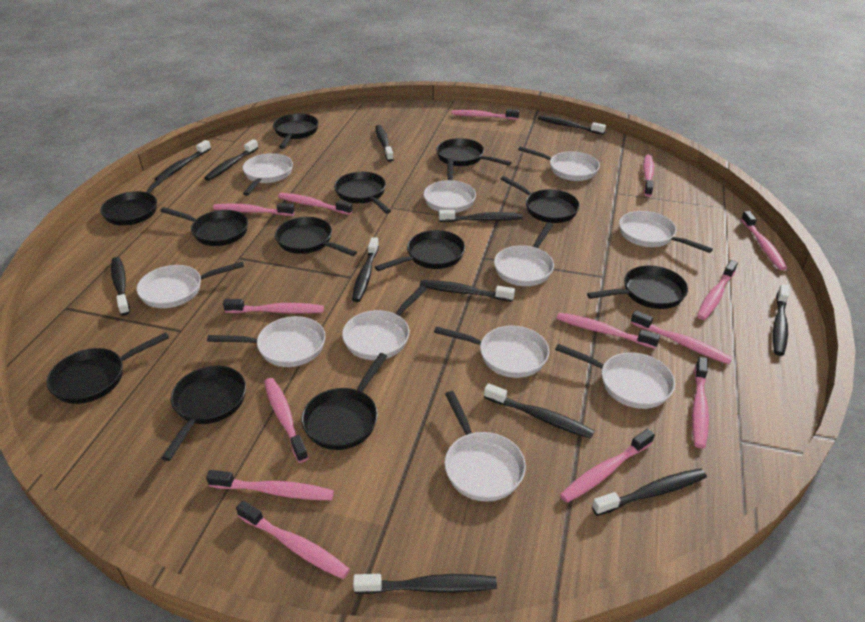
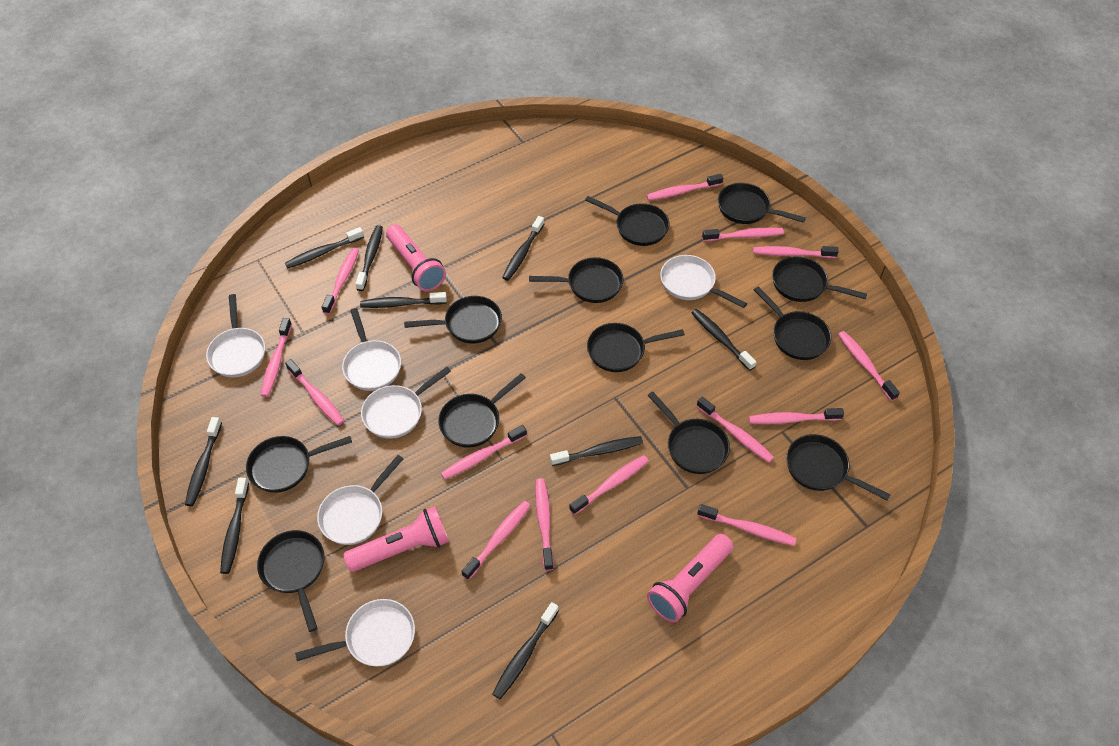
black toothbrush: [111,257,130,316] [155,140,211,180] [204,139,258,181] [352,237,379,302] [353,574,497,594] [375,125,394,162] [420,280,515,302] [439,209,523,222] [484,383,594,439] [538,115,606,135] [592,469,707,516] [773,284,789,356] = 12 -> [185,417,222,506] [220,478,249,574] [285,227,364,269] [355,225,383,291] [360,292,447,308] [492,602,559,699] [502,216,544,281] [550,436,643,466] [691,309,756,371] = 9
pink flashlight: none = 0 -> [343,506,449,572] [386,225,446,291] [647,534,734,623] = 3
white pan: [137,261,244,308] [207,316,325,367] [243,153,293,196] [342,286,427,360] [424,158,476,213] [434,326,549,378] [445,391,526,502] [494,222,554,286] [518,146,600,181] [555,344,675,409] [619,211,713,253] = 11 -> [206,294,265,378] [295,599,415,667] [317,455,403,545] [342,308,401,391] [361,367,451,439] [660,255,747,308] = 6

